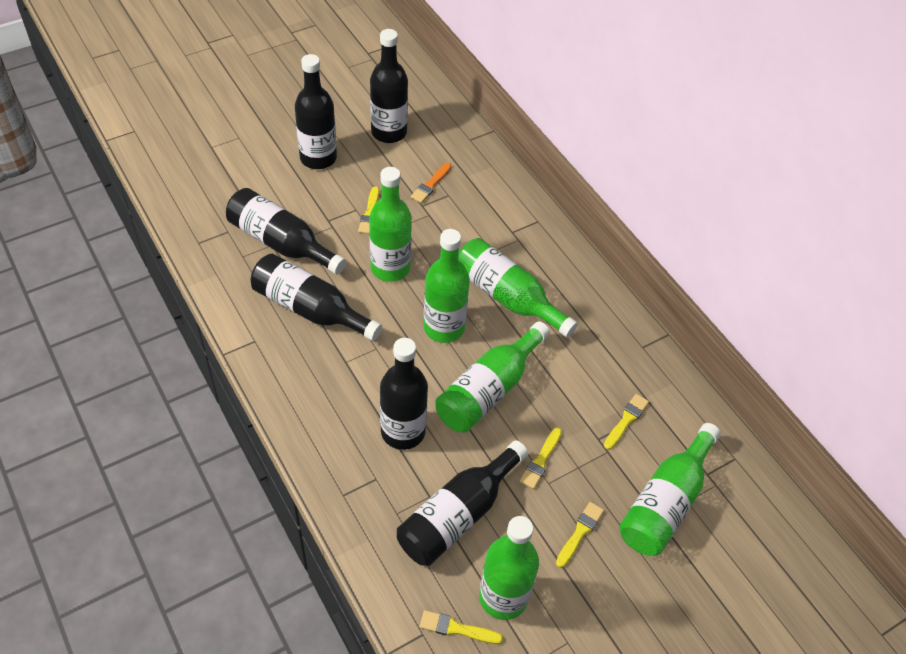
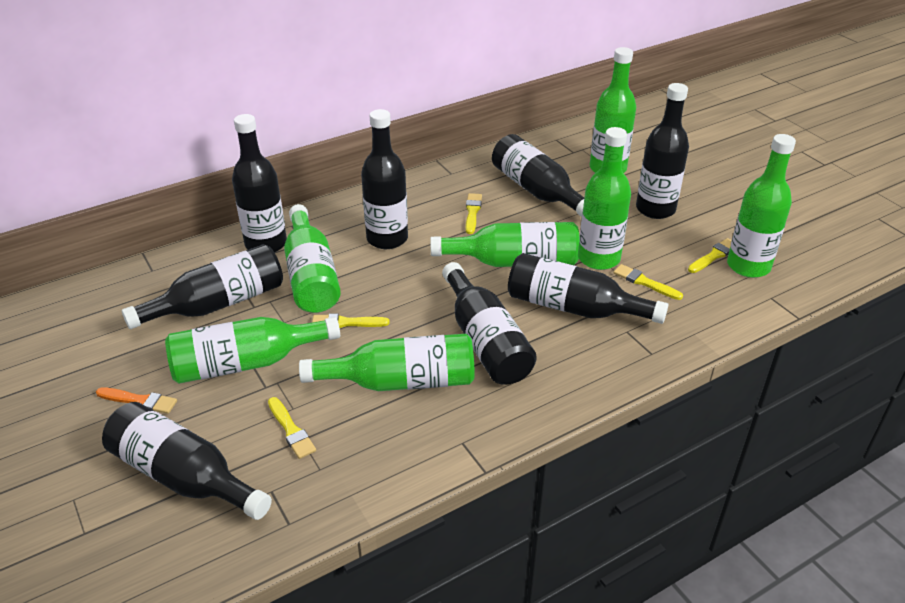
black bottle: [226,188,346,275] [251,254,382,341] [295,54,337,169] [370,29,408,143] [380,338,428,450] [397,440,528,566] = 6 -> [102,402,272,520] [122,244,283,329] [232,114,287,253] [361,109,408,249] [442,262,537,385] [492,134,584,217] [508,253,668,324] [636,83,689,219] = 8
green bottle: [369,167,412,282] [424,229,470,343] [435,321,550,433] [458,238,578,338] [479,516,539,620] [619,423,721,556] = 6 -> [165,317,340,384] [284,204,341,313] [299,334,475,391] [430,222,580,267] [579,127,631,270] [590,47,636,173] [727,134,796,278] = 7

